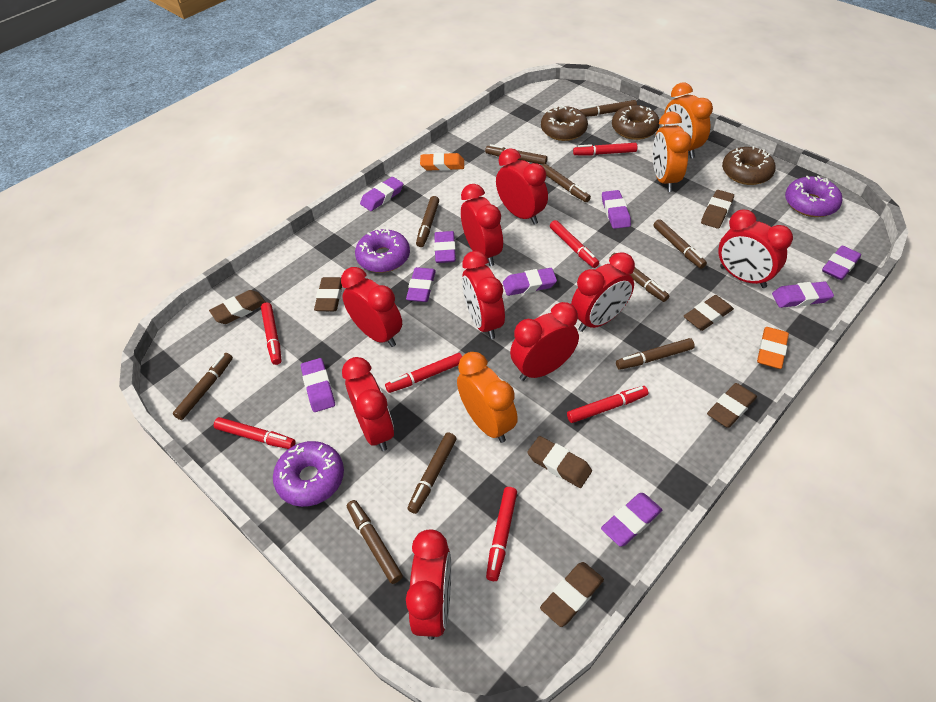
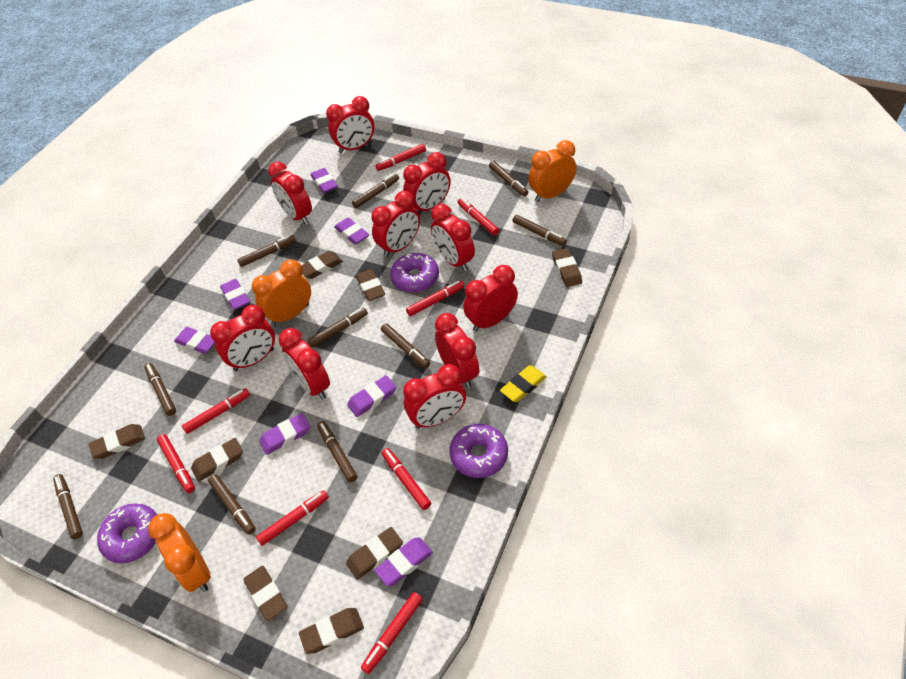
brown donut: [541,105,588,141] [612,105,660,140] [722,146,776,185] = 3 -> none = 0
brown eraser: [209,290,266,324] [314,277,342,311] [527,436,592,488] [540,562,604,627] [684,295,734,331] [701,190,734,229] [707,383,757,428] = 7 -> [88,424,145,459] [191,438,243,482] [243,566,287,621] [299,608,364,654] [301,251,343,279] [346,527,403,580] [356,269,385,301] [552,248,582,287] = 8
orange eraser: [420,153,464,171] [757,327,789,369] = 2 -> none = 0
purple eraser: [301,358,335,412] [360,177,403,211] [406,267,436,302] [434,231,456,263] [503,268,557,296] [601,493,662,547] [602,190,631,229] [772,281,834,308] [822,245,861,280] = 9 -> [174,327,215,354] [220,279,250,310] [259,413,310,455] [310,168,338,193] [334,217,369,245] [347,375,396,417] [375,537,433,586] = 7
red clock: [341,267,402,347] [342,357,394,451] [406,530,451,640] [461,184,503,266] [462,251,505,339] [496,148,548,225] [510,302,579,381] [571,253,635,332] [718,210,793,288] = 9 -> [210,305,275,371] [268,162,312,225] [279,328,330,400] [326,96,374,153] [371,191,420,257] [403,152,451,212] [403,364,466,429] [431,204,475,272] [435,313,479,388] [463,265,518,332] = 10
red marker: [214,417,295,449] [261,302,282,365] [385,353,462,393] [486,487,517,581] [550,220,599,268] [567,386,648,423] [573,143,637,155] = 7 -> [157,434,195,493] [182,388,250,434] [256,490,329,546] [361,592,423,674] [375,144,426,171] [382,448,431,510] [406,280,465,316] [458,198,499,236] = 8
yellow eraser: none = 0 -> [500,365,547,402] = 1

